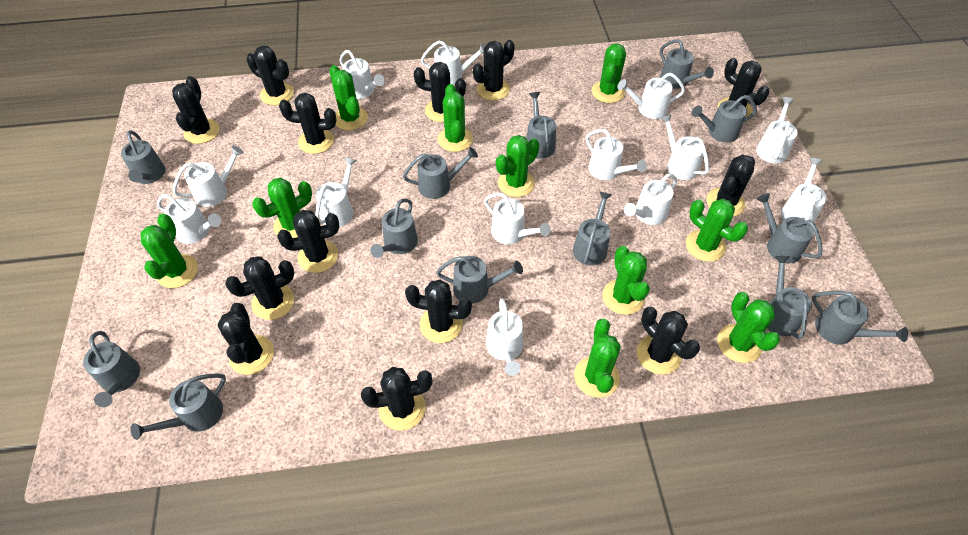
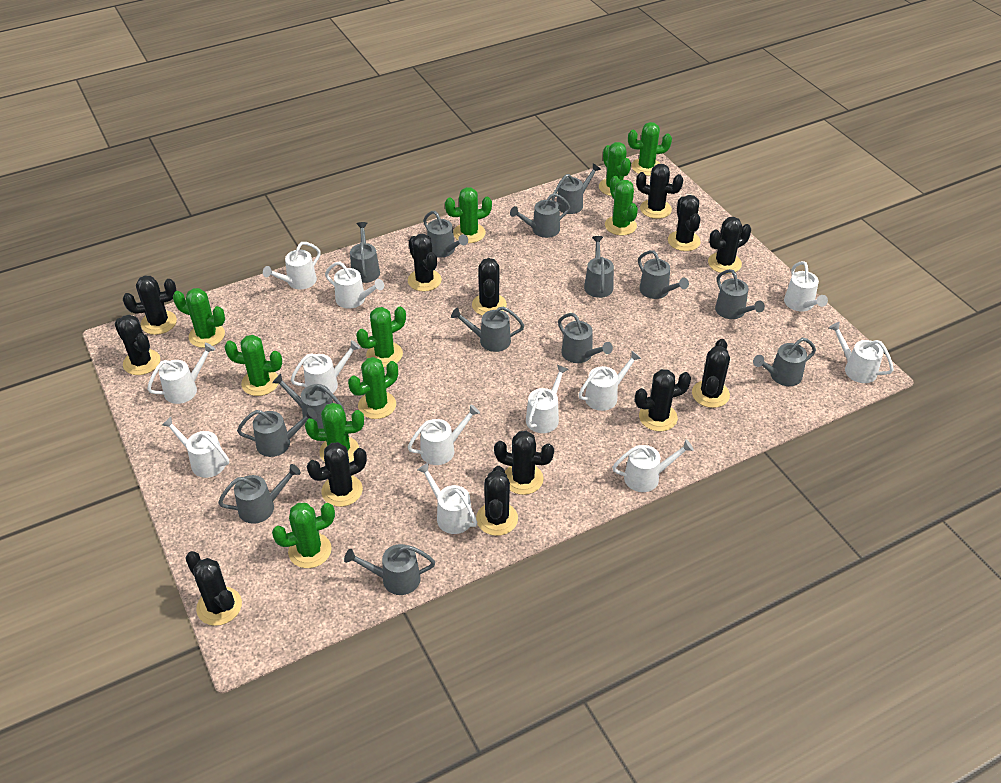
grey watering can: [83,331,140,407] [121,131,166,184] [130,373,226,440] [370,198,418,258] [403,147,478,199] [436,256,523,304] [526,92,556,159] [573,191,612,265] [660,39,714,89] [692,95,757,143] [757,193,822,263] [767,256,812,339] [812,291,908,345] = 13 -> [218,464,301,524] [237,408,317,457] [272,374,344,429] [344,544,435,595] [350,222,380,283] [423,211,468,258] [451,306,524,352] [510,193,570,238] [551,163,601,214] [558,313,613,363] [584,236,614,298] [638,250,689,299] [715,269,765,319] [753,338,816,386] = 14
white watering can: [157,194,221,244] [173,146,244,207] [315,157,357,227] [339,50,385,99] [421,41,485,85] [484,193,551,245] [486,298,523,376] [586,129,647,180] [617,73,685,119] [624,173,677,225] [660,114,709,180] [756,97,797,163] [781,158,827,223] = 13 -> [147,343,216,404] [161,417,229,478] [263,242,321,289] [291,340,361,394] [325,261,384,309] [408,404,480,465] [417,463,477,534] [526,365,569,433] [579,351,641,411] [612,439,694,492] [784,261,828,312] [829,322,894,383] = 12

